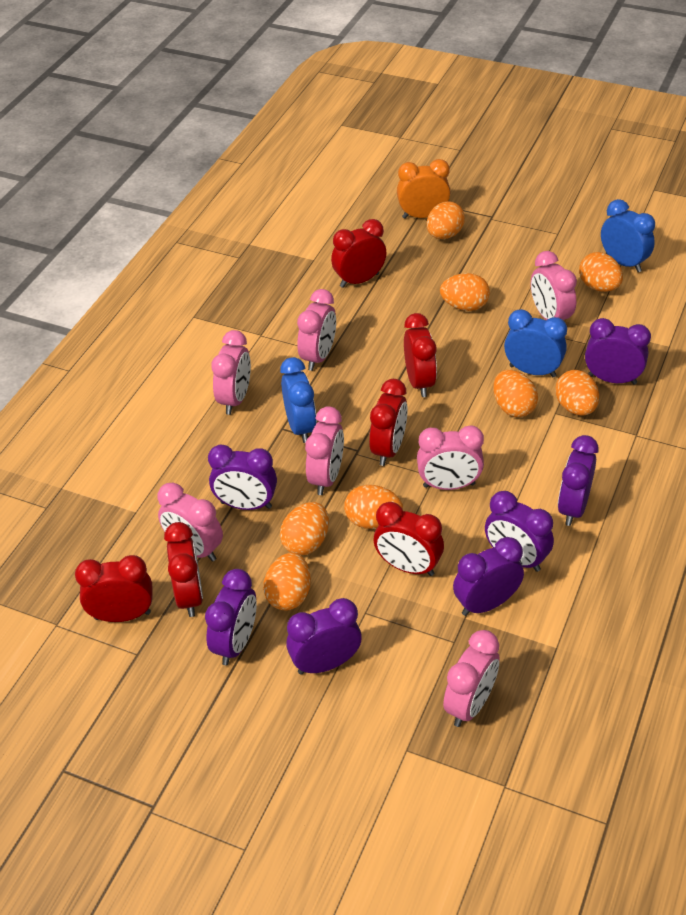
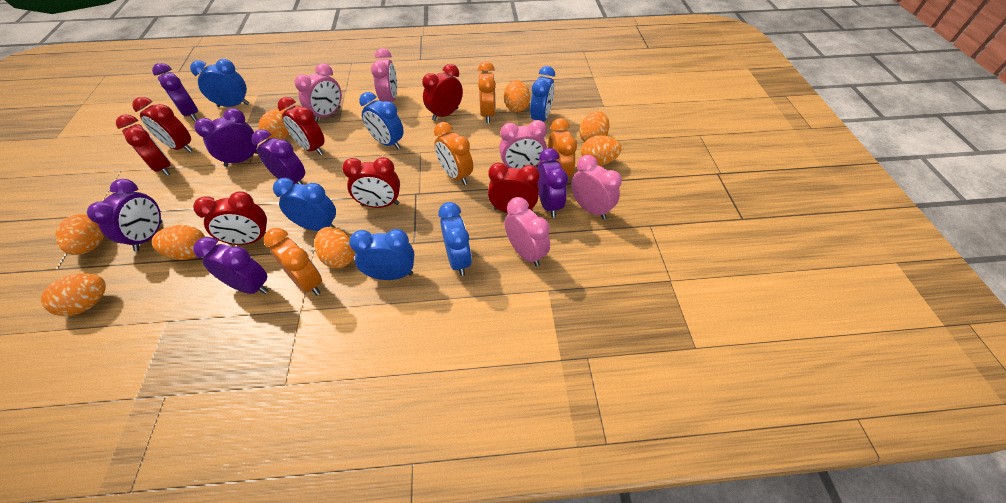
blue clock: [280,357,317,443] [504,309,567,377] [601,199,655,272] = 3 -> [190,59,249,107] [273,178,336,231] [349,229,414,280] [359,92,404,149] [438,202,472,276] [530,66,555,121] = 6
orange clock: [397,159,450,219] = 1 -> [264,228,322,295] [434,122,473,185] [478,62,496,123] [548,118,577,177] = 4
pink clock: [157,483,223,561] [211,330,251,415] [297,289,336,371] [305,406,344,495] [417,425,484,490] [443,630,500,727] [531,251,577,320] = 7 -> [294,63,342,122] [371,48,397,102] [499,120,547,169] [504,197,550,267] [571,155,622,220] = 5
purple clock: [205,569,257,665] [208,444,277,510] [286,598,362,675] [453,537,524,616] [485,491,554,572] [558,435,599,526] [585,318,651,385] = 7 -> [87,179,163,251] [152,63,198,121] [193,237,268,294] [194,108,258,167] [251,130,305,185] [538,148,568,218] = 6
red clock: [75,555,152,622] [164,522,203,617] [331,219,386,288] [369,379,408,466] [374,502,444,576] [404,313,437,397] = 6 -> [116,114,171,176] [132,97,193,152] [193,191,267,245] [278,97,325,155] [342,157,400,208] [422,64,463,121] [488,163,540,213] = 7

